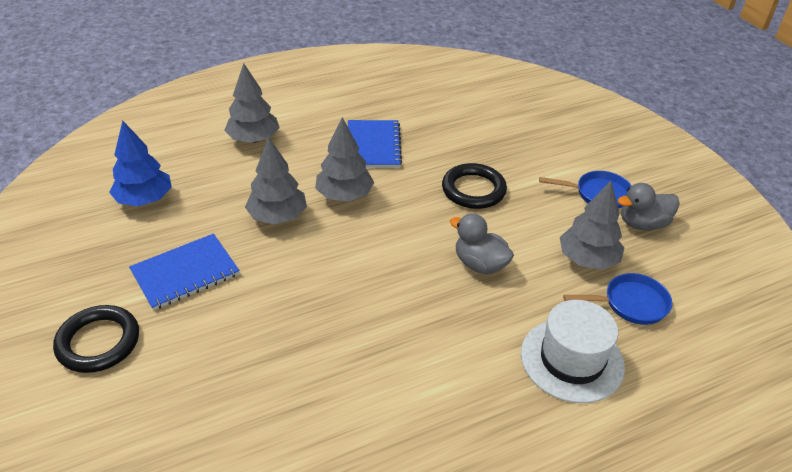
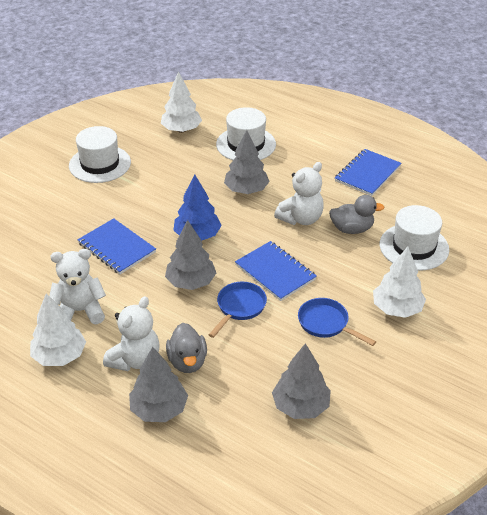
black ring: [53,305,139,373] [442,163,507,209] = 2 -> none = 0
blue notebook: [129,234,240,311] [348,120,402,168] = 2 -> [77,218,156,274] [235,241,317,301] [335,149,401,196] = 3
white hat: [521,300,625,403] = 1 -> [69,126,131,183] [216,107,276,160] [380,205,449,271] = 3
white teddy bear: none = 0 -> [49,249,106,324] [103,296,160,371] [274,162,324,225] = 3
white tree: none = 0 -> [30,293,86,366] [161,71,202,133] [373,247,426,318] = 3

